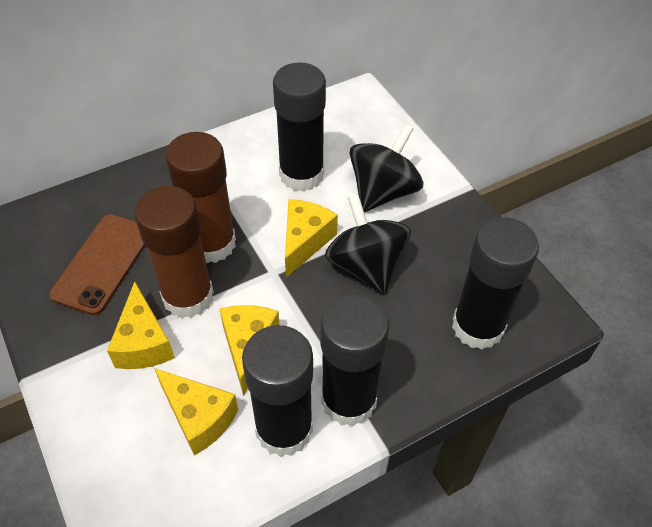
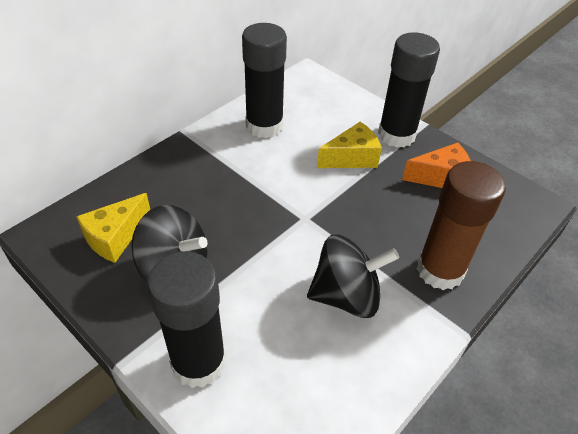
black glue stick: [242,325,313,457] [273,62,326,192] [321,295,389,427] [452,217,539,350] = 4 -> [147,251,226,388] [242,23,287,138] [378,32,440,148] = 3
brown glue stick: [134,186,214,318] [166,132,236,263] = 2 -> [417,161,506,290] = 1
brown phone: [49,214,145,315] = 1 -> none = 0
orange cheese: none = 0 -> [402,143,471,188] = 1
yellow cheese: [107,281,175,369] [154,368,238,455] [219,305,280,396] [285,199,338,277] = 4 -> [76,193,150,263] [317,122,382,168] = 2

